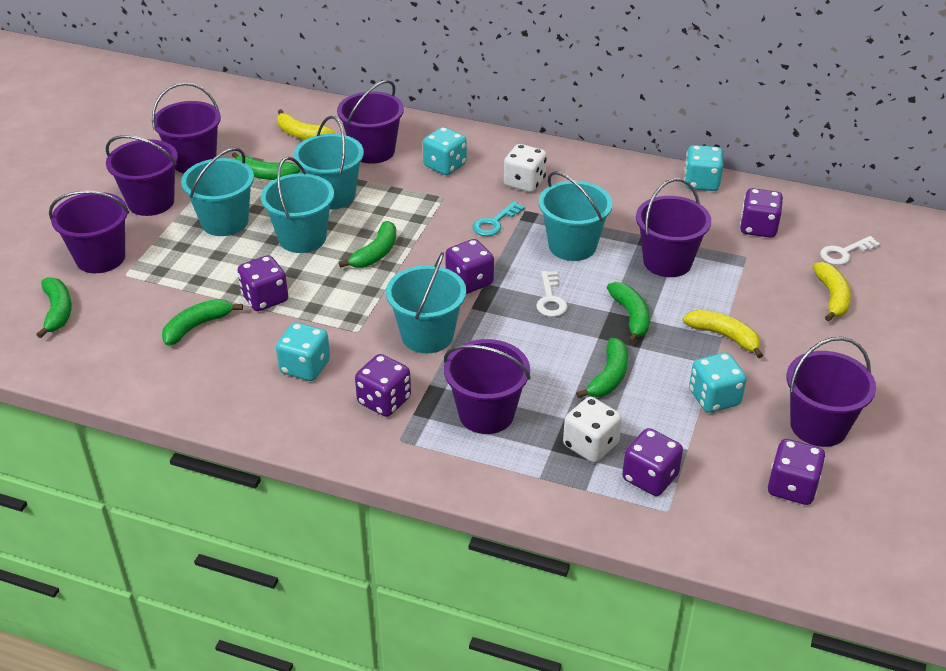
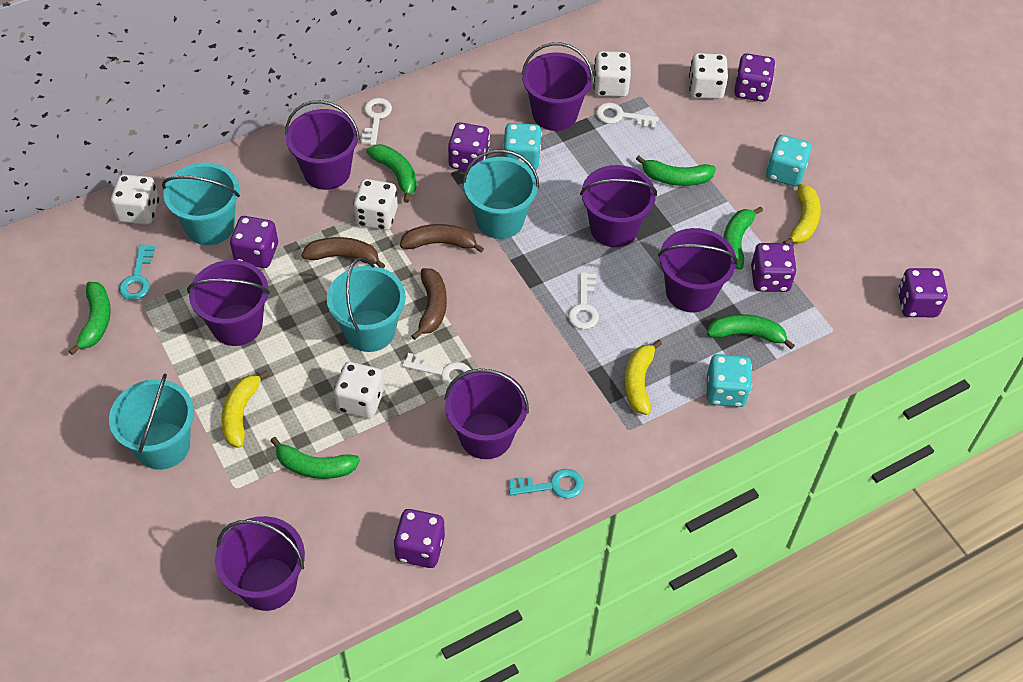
brown banana: none = 0 -> [302,237,385,269] [400,224,484,253] [411,268,447,340] = 3
turquoise bucket: [181,148,254,236] [261,157,334,253] [294,116,364,210] [386,252,466,353] [539,171,613,261] = 5 -> [109,374,194,470] [162,163,240,245] [327,257,406,352] [463,149,539,239] = 4
turquoise dice: [276,322,330,381] [423,127,467,175] [684,145,723,191] [689,353,747,413] = 4 -> [503,123,542,170] [707,354,752,407] [766,135,812,187] = 3
turquoise key: [473,201,525,236] = 1 -> [119,245,155,301] [509,469,584,499] = 2
white dice: [504,144,547,192] [563,397,622,463] = 2 -> [111,174,159,224] [334,362,384,418] [353,179,398,230] [593,51,631,97] [689,53,728,99] = 5
white key: [536,271,568,317] [820,236,880,265] = 2 -> [361,98,392,146] [402,353,471,387] [568,272,599,329] [596,103,658,129] = 4

